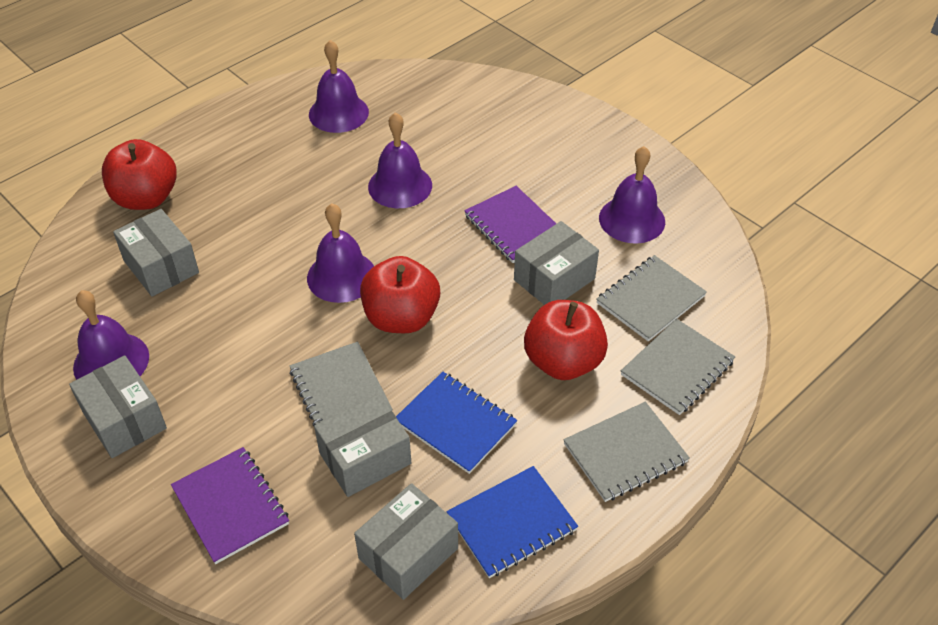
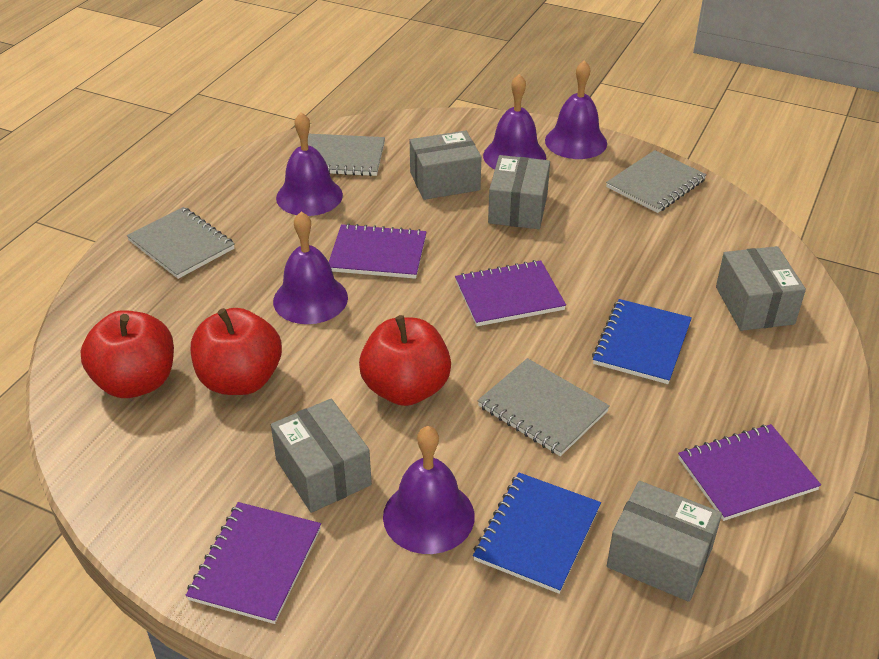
purple notebook: [171,447,289,564] [464,186,556,263] = 2 -> [186,502,321,624] [329,223,427,279] [455,260,566,326] [678,424,821,521] = 4

